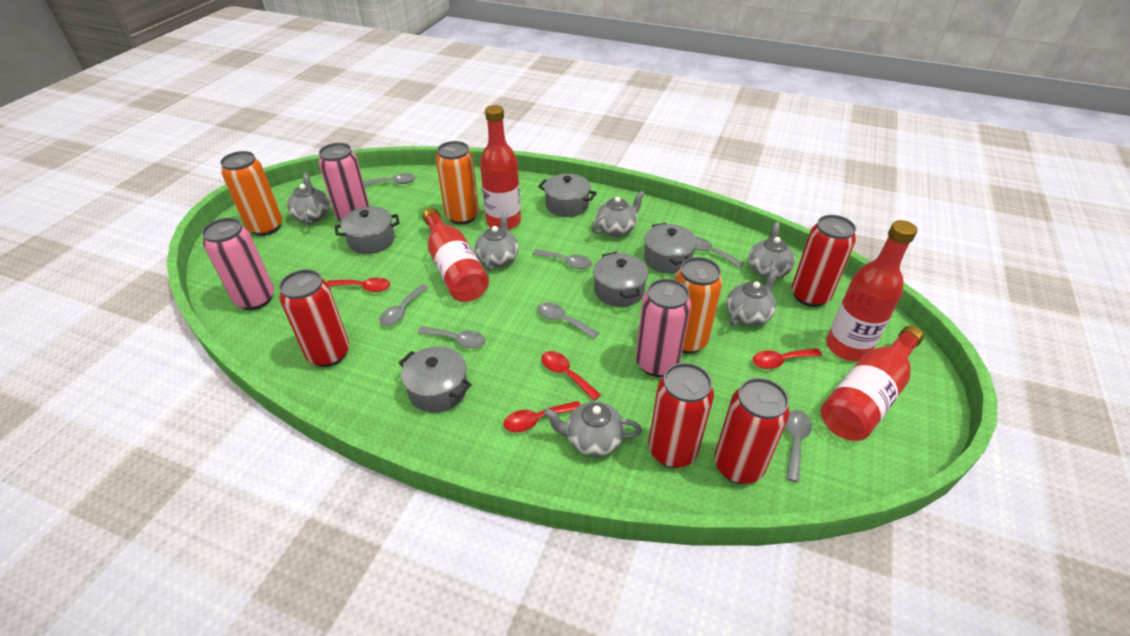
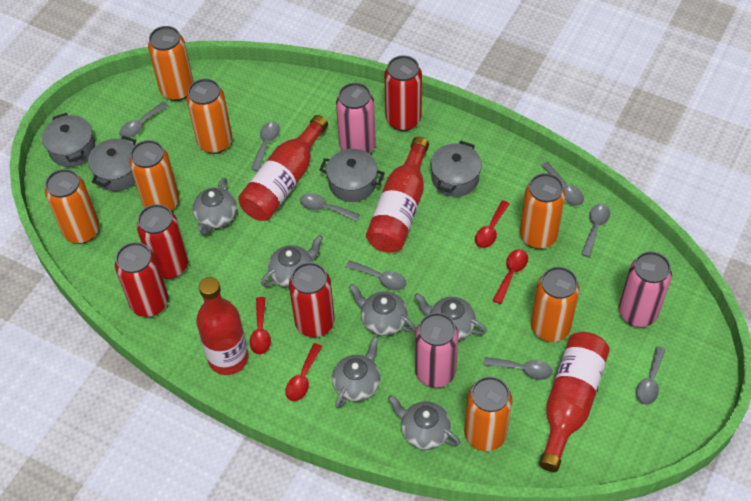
grey pot: [335,206,400,254] [399,346,472,413] [538,174,597,217] [593,252,648,307] [644,223,697,274] = 5 -> [42,113,95,167] [88,136,136,191] [319,149,385,202] [430,141,482,197] = 4
grey spoon: [363,173,416,186] [379,284,429,326] [418,327,485,348] [532,249,592,269] [537,302,599,339] [695,236,744,268] [786,410,812,482] = 7 -> [119,102,169,138] [251,121,280,171] [300,193,360,222] [345,260,407,291] [483,357,553,380] [540,162,584,206] [581,203,610,257] [636,346,665,405] = 8
orange can: [220,151,282,236] [436,141,479,225] [675,257,722,353] = 3 -> [45,169,100,244] [129,140,179,211] [148,26,194,101] [187,79,232,154] [464,377,512,451] [520,173,566,249] [531,267,580,342] = 7

